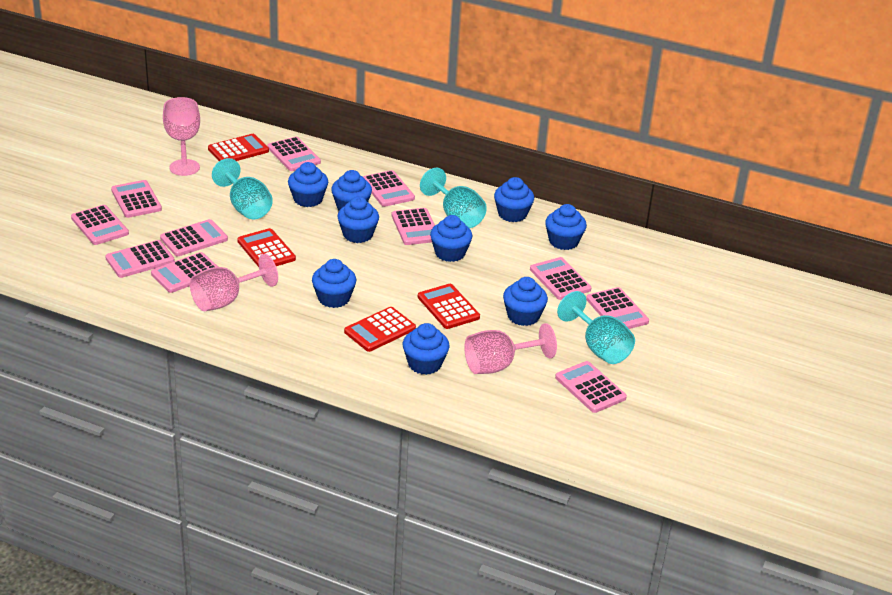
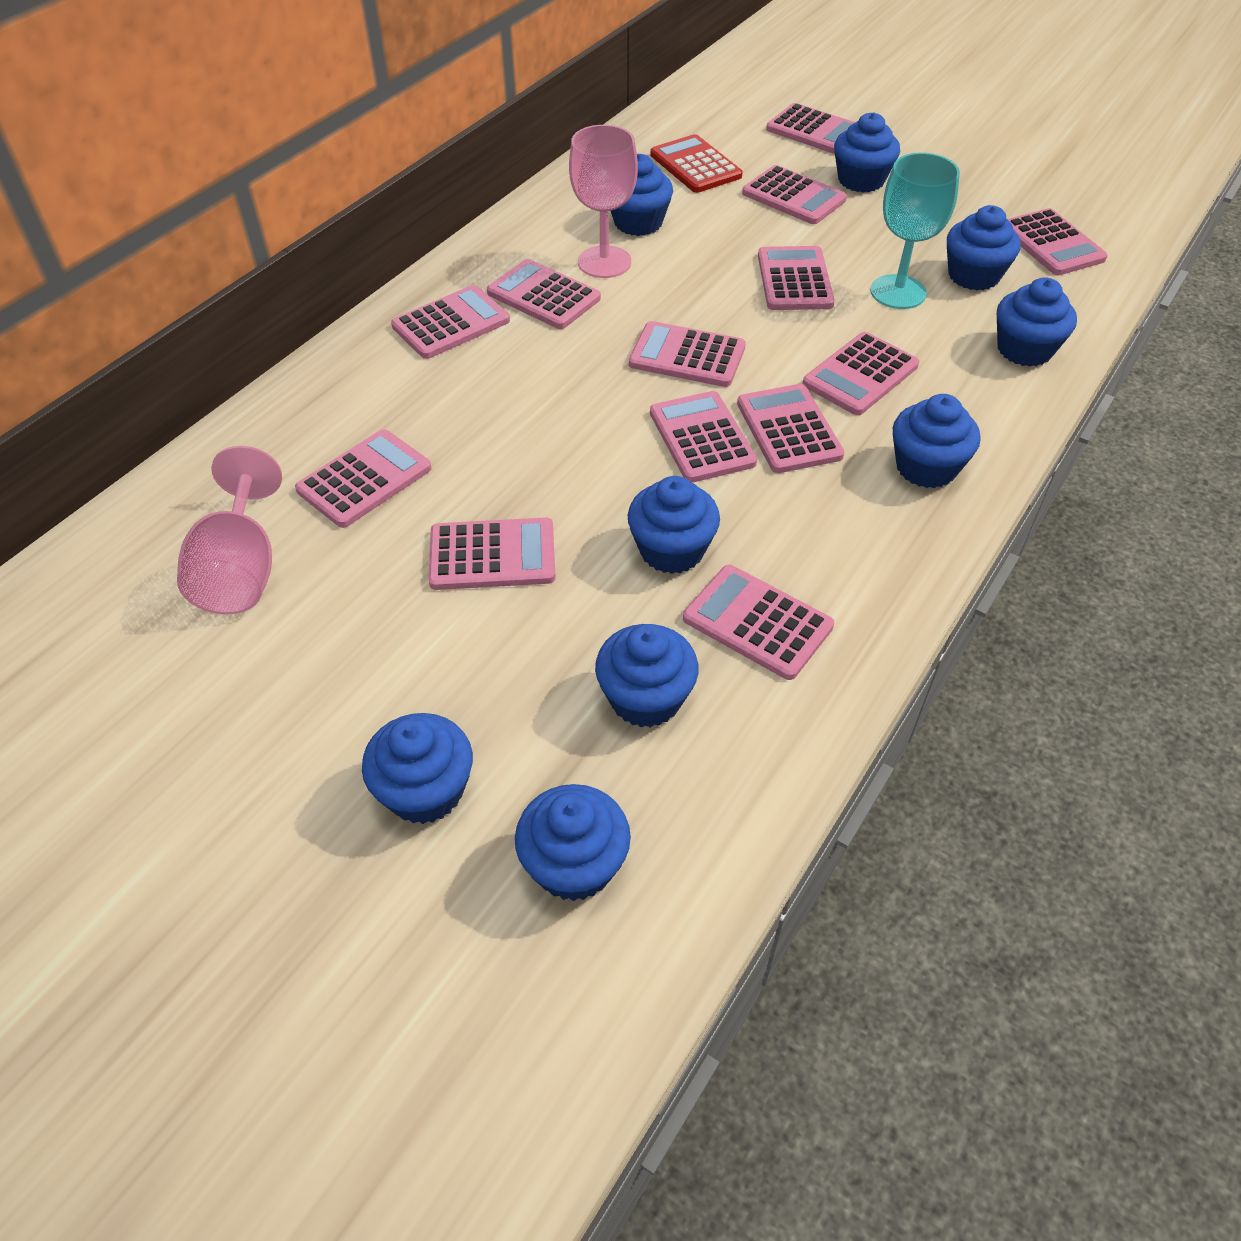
pink calculator: [71,205,129,245] [105,240,175,278] [111,180,162,218] [151,252,218,293] [160,219,228,256] [267,137,321,171] [363,170,415,207] [392,208,435,245] [530,257,592,300] [555,361,627,413] [586,287,649,329] = 11 -> [295,429,432,528] [391,285,510,359] [428,517,556,590] [487,259,601,329] [629,321,746,387] [650,391,757,483] [683,565,834,680] [737,384,844,473] [742,165,847,224] [758,246,835,310] [766,103,855,154] [803,332,919,415] [1008,208,1108,275] = 13
pink goblet: [163,97,200,176] [190,254,278,311] [464,323,557,374] = 3 -> [177,446,282,614] [569,125,638,278] = 2
red calculator: [208,134,269,161] [237,228,296,267] [344,307,416,352] [418,284,480,329] = 4 -> [650,134,743,193] = 1
turquoise goblet: [212,158,273,219] [420,168,487,228] [557,291,635,364] = 3 -> [870,153,960,309] = 1

